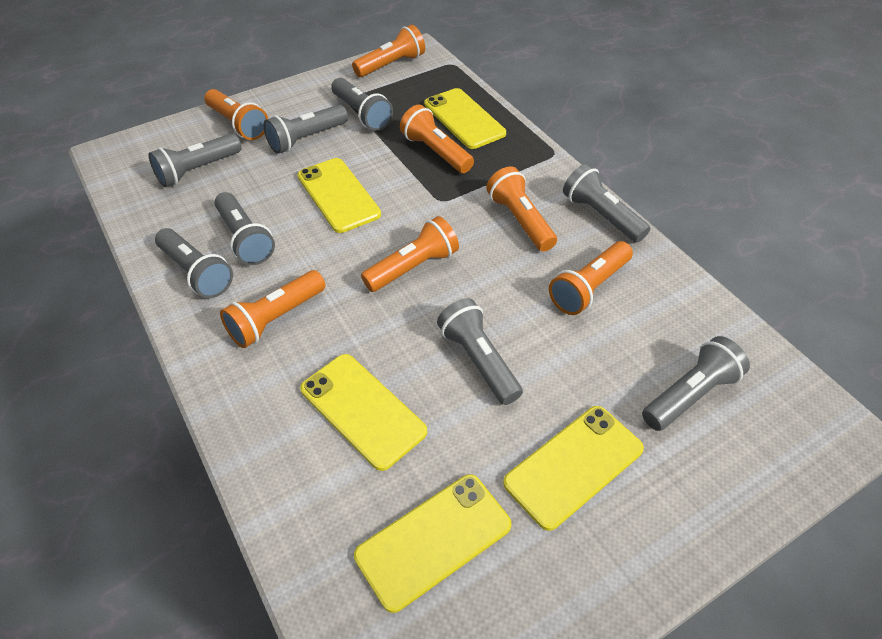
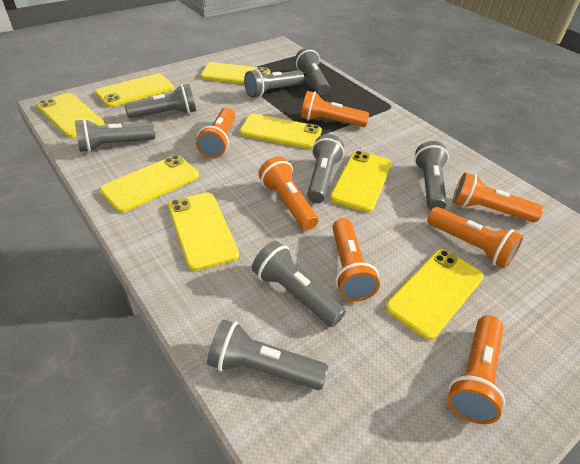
yellow phone: [297,158,381,233] [300,354,427,471] [354,474,512,613] [424,88,506,149] [503,406,644,531] = 5 -> [37,93,105,138] [95,74,174,107] [100,155,199,213] [168,193,239,271] [201,62,271,84] [239,114,322,149] [330,151,392,212] [385,249,484,340] = 8

